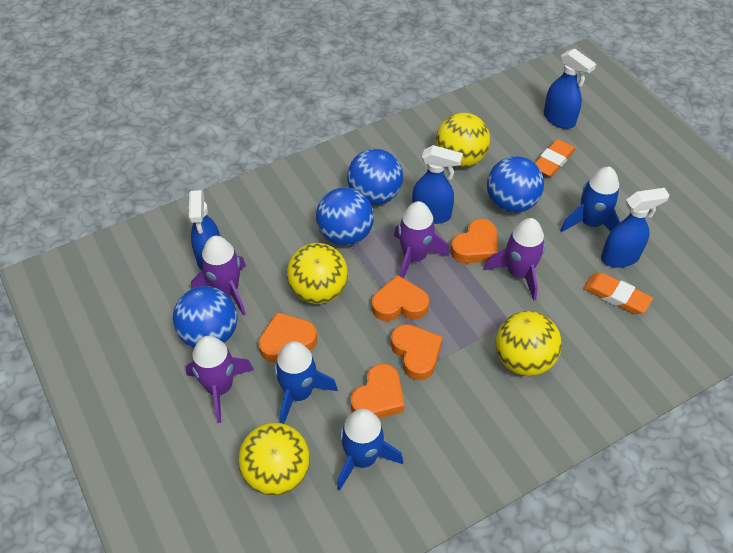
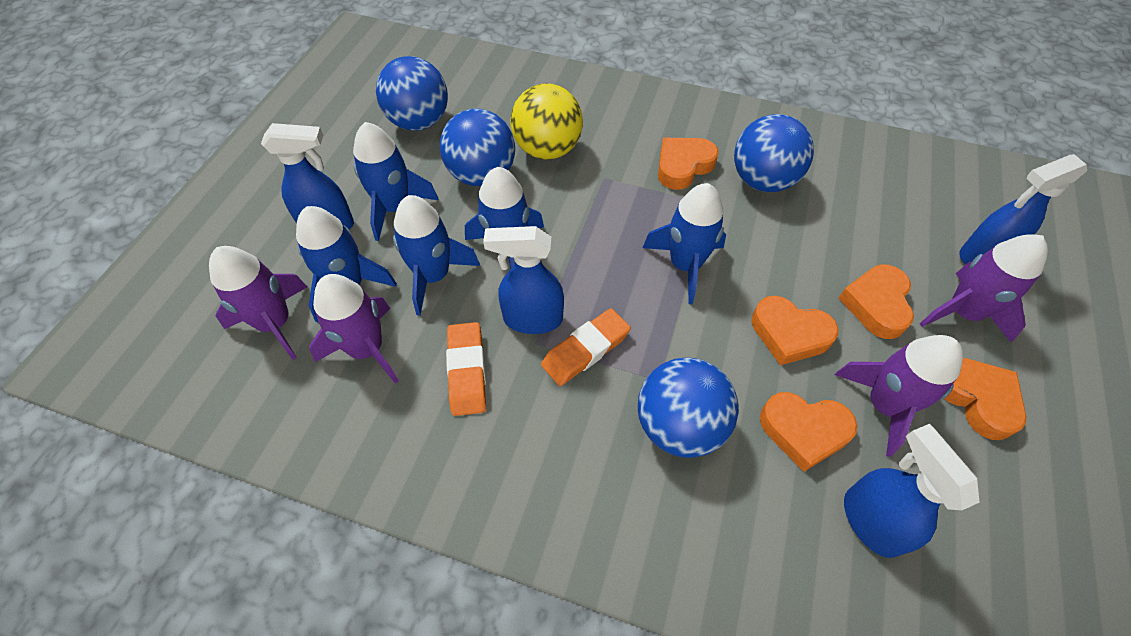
blue rocket: [274,341,338,424] [337,409,403,491] [560,167,620,232] = 3 -> [296,206,397,323] [353,122,439,241] [393,195,480,316] [465,167,544,269] [643,183,726,304] = 5
yellow ball: [238,423,310,495] [287,243,348,304] [436,113,490,167] [496,311,562,376] = 4 -> [511,83,583,159] = 1

